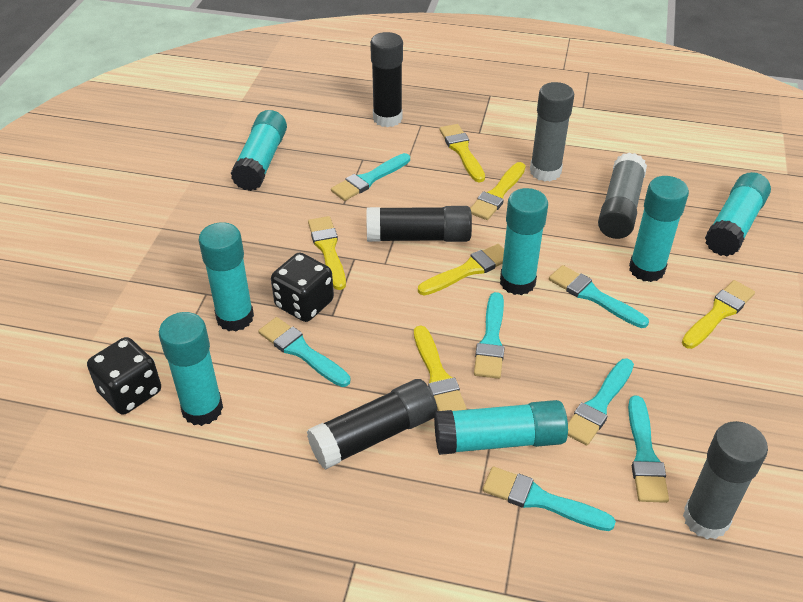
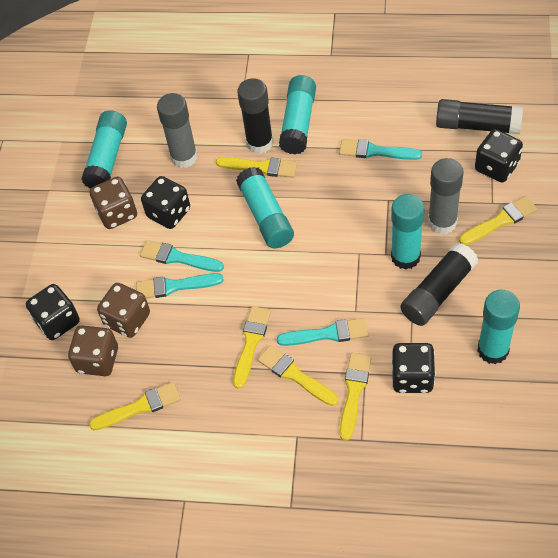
black dice: [87,337,161,415] [271,253,334,322] = 2 -> [26,284,80,340] [141,176,190,229] [392,343,436,393] [475,129,523,182] = 4
brown dice: none = 0 -> [68,325,118,376] [90,177,137,229] [97,283,150,338] = 3
grey glue stick: [530,82,574,182] [598,152,647,239] [683,421,768,539] = 3 -> [157,93,198,168] [428,158,464,234] = 2
turquoise brush: [258,317,350,387] [331,153,410,201] [474,292,505,379] [483,467,616,531] [549,265,649,328] [568,359,634,446] [628,396,669,503] = 7 -> [136,273,224,299] [140,240,224,272] [277,318,368,346] [339,139,422,160] = 4
turquoise glue stick: [159,312,223,426] [199,222,254,331] [231,110,287,191] [434,400,568,455] [500,188,548,295] [629,176,689,282] [705,172,771,256] = 7 -> [81,110,127,189] [236,167,294,248] [279,75,316,154] [391,194,424,270] [477,290,520,364] = 5

